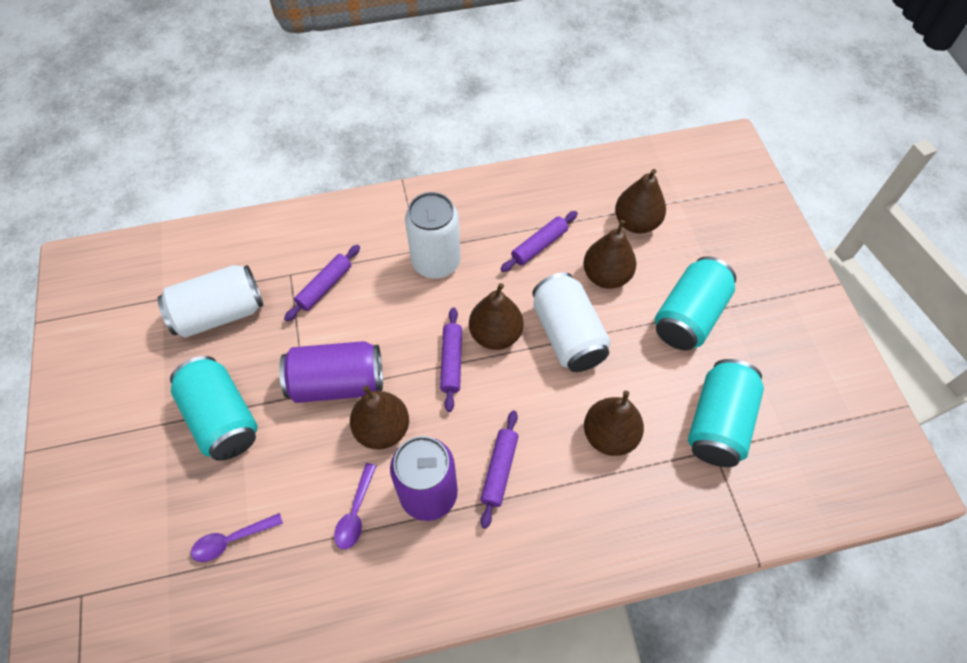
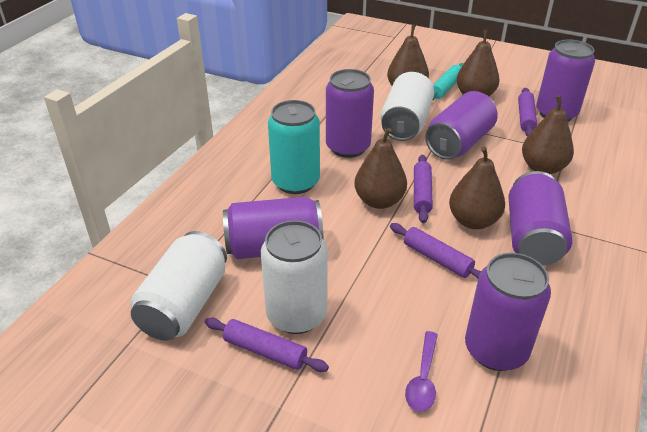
purple can: [279,341,383,403] [390,436,458,521] = 2 -> [223,197,323,259] [326,69,374,158] [425,91,498,160] [465,253,551,371] [508,171,573,265] [536,39,595,122] = 6
purple spoon: [191,513,283,562] [334,463,376,549] = 2 -> [405,331,438,412] = 1
turquoise can: [170,356,258,461] [655,256,736,350] [688,359,764,467] = 3 -> [268,100,320,194] = 1
turquoise rolling pin: none = 0 -> [432,63,464,101] = 1

